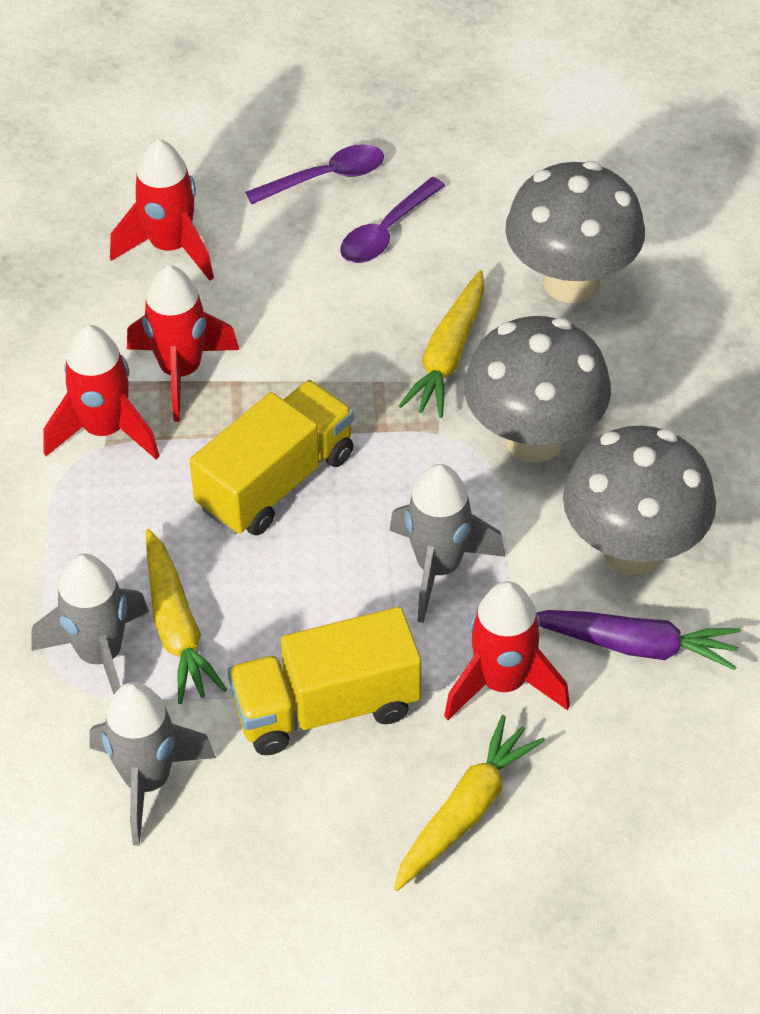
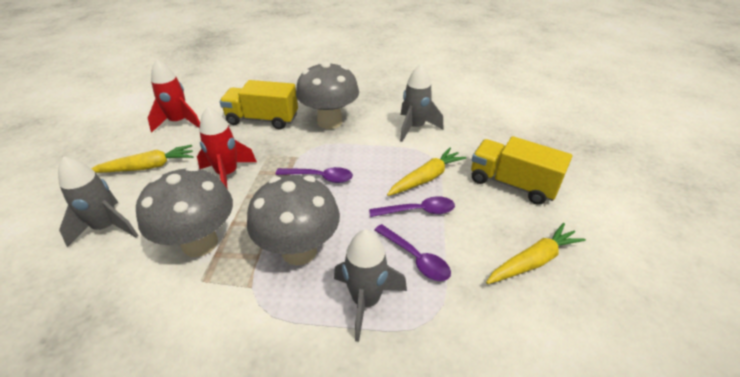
purple carrot: [536,610,741,670] = 1 -> none = 0
purple spoon: [245,144,384,204] [340,177,445,263] = 2 -> [275,167,353,183] [369,196,455,217] [374,224,451,281] = 3
red rocket: [43,325,160,459] [110,139,214,281] [127,265,239,422] [444,581,570,720] = 4 -> [148,59,200,133] [197,106,257,190] = 2

